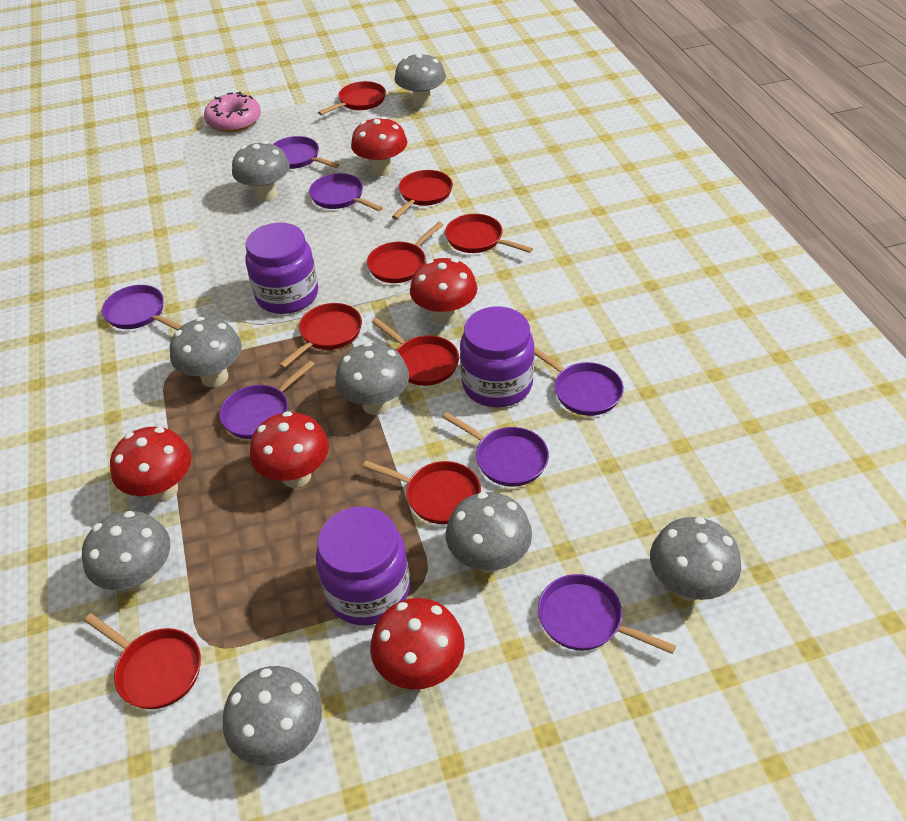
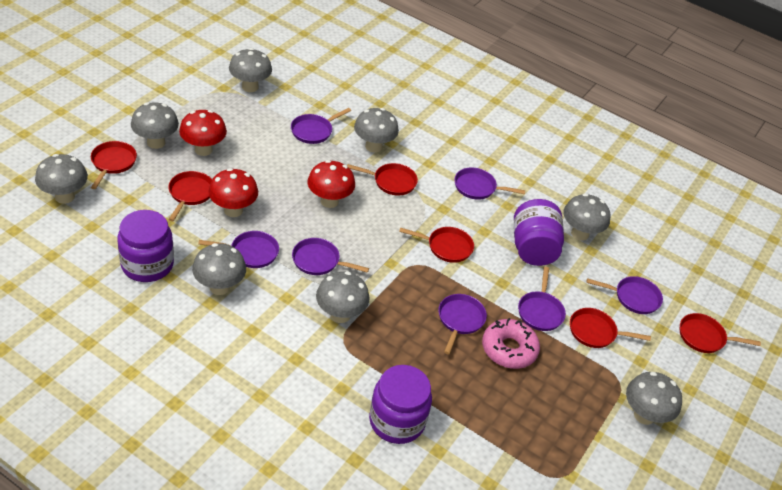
red mushroom: [110,427,191,502] [250,411,329,488] [351,116,407,176] [370,598,465,689] [410,258,477,325] = 5 -> [179,110,227,156] [208,168,258,217] [308,160,355,208] = 3
red pan: [84,613,201,709] [279,303,362,368] [318,81,386,115] [363,461,481,524] [367,222,443,283] [372,318,459,386] [392,170,453,219] [445,214,533,253] = 8 -> [91,141,137,189] [168,171,212,221] [347,163,418,196] [399,227,474,263] [570,308,651,348] [680,313,761,353] = 6

